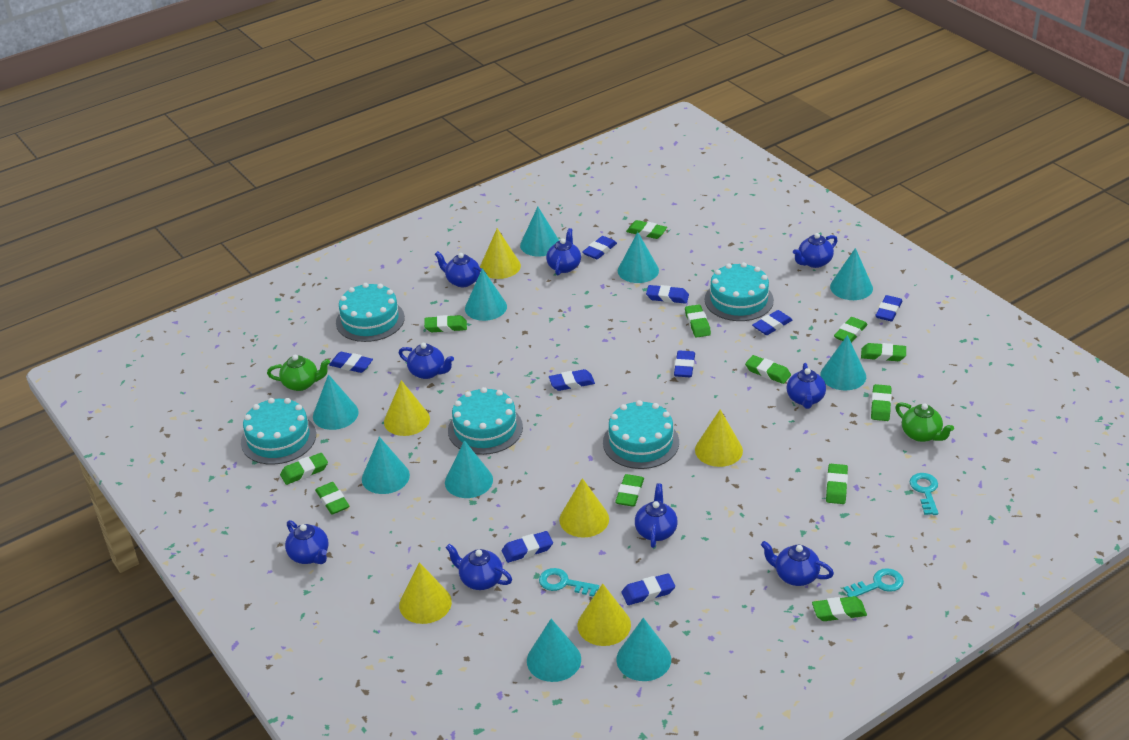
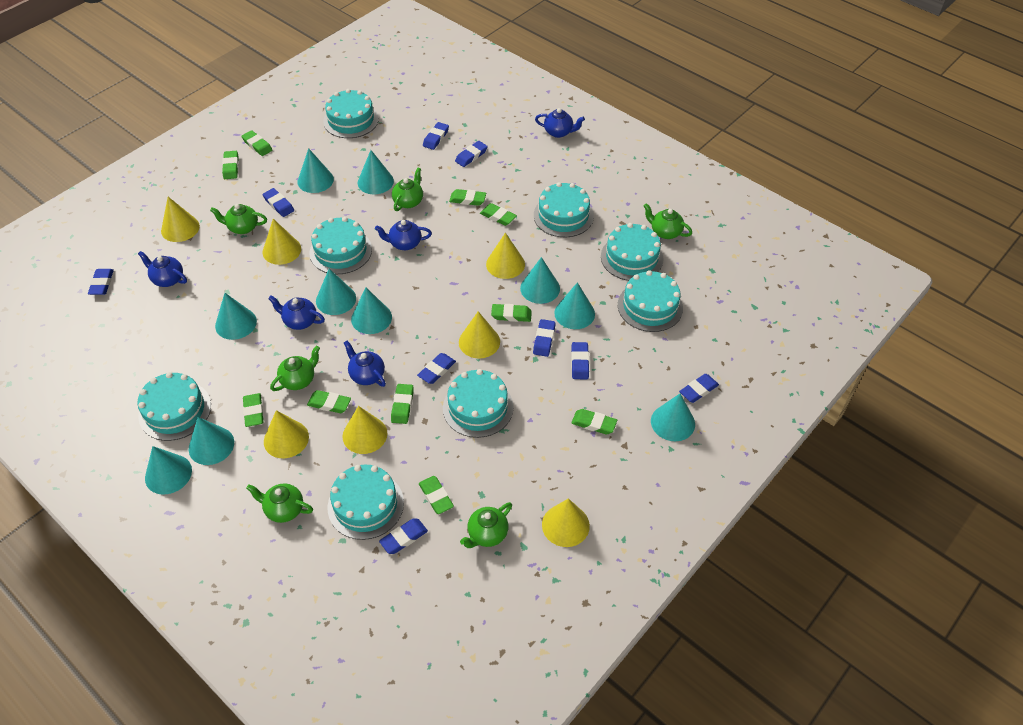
blue teapot: [285,520,328,564] [399,343,454,379] [435,251,486,287] [446,544,512,590] [546,228,581,275] [635,483,678,548] [761,541,834,586] [787,363,826,409] [793,233,838,268] = 9 -> [138,251,187,287] [268,296,325,330] [344,341,386,387] [375,220,432,250] [535,108,585,138] = 5
green eraser: [280,453,328,485] [315,482,349,514] [424,315,467,332] [615,474,644,507] [626,220,667,239] [685,304,711,338] [745,355,791,384] [812,596,867,621] [826,464,848,504] [834,317,868,343] [861,343,906,361] [871,384,892,421] = 12 -> [222,151,239,179] [241,130,273,156] [243,393,263,427] [307,390,351,413] [391,384,414,424] [419,476,454,514] [449,189,486,206] [480,203,517,226] [491,304,532,322] [571,409,617,435] = 10
green teapot: [267,355,330,391] [896,402,954,442] = 2 -> [210,204,267,234] [246,484,313,523] [270,346,320,391] [392,167,423,211] [460,502,512,548] [644,203,692,239] = 6
turquoise cake: [241,398,316,465] [336,283,405,342] [448,387,523,455] [603,400,679,469] [705,262,774,321] = 5 -> [137,372,211,441] [309,217,372,274] [323,89,379,138] [328,465,404,540] [443,369,513,438] [534,182,594,237] [601,223,663,281] [618,270,683,332] = 8
turquoise key: [539,568,599,597] [844,568,904,597] [910,473,938,515] = 3 -> none = 0
yellow cone: [384,380,430,436] [399,562,452,624] [480,228,521,279] [559,478,609,538] [577,584,631,646] [695,410,743,467] = 6 -> [161,197,200,242] [262,219,301,265] [264,410,309,458] [343,406,387,454] [459,311,500,359] [486,233,525,279] [542,498,590,547] = 7

